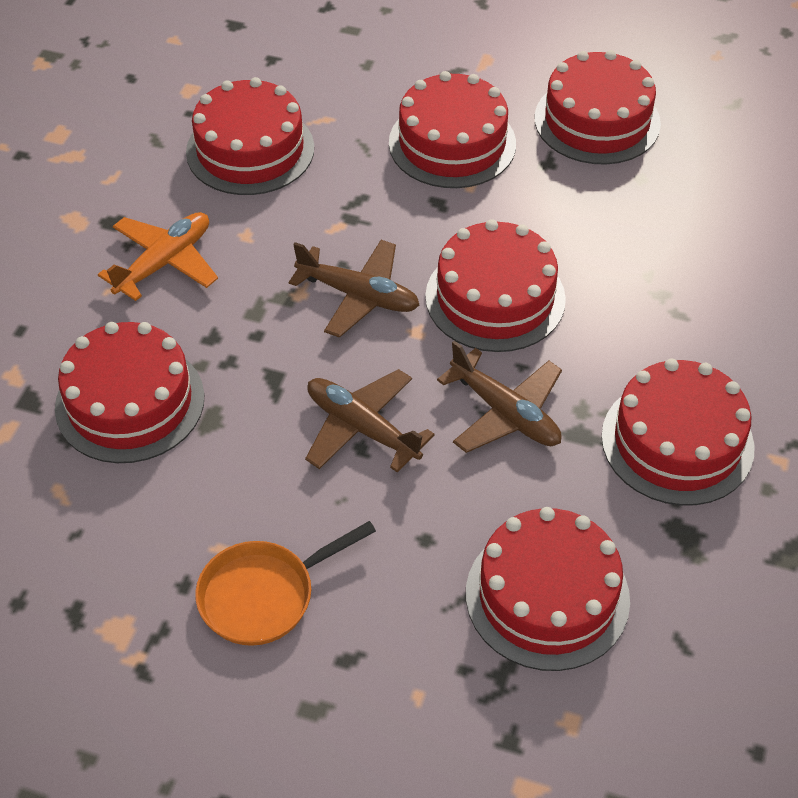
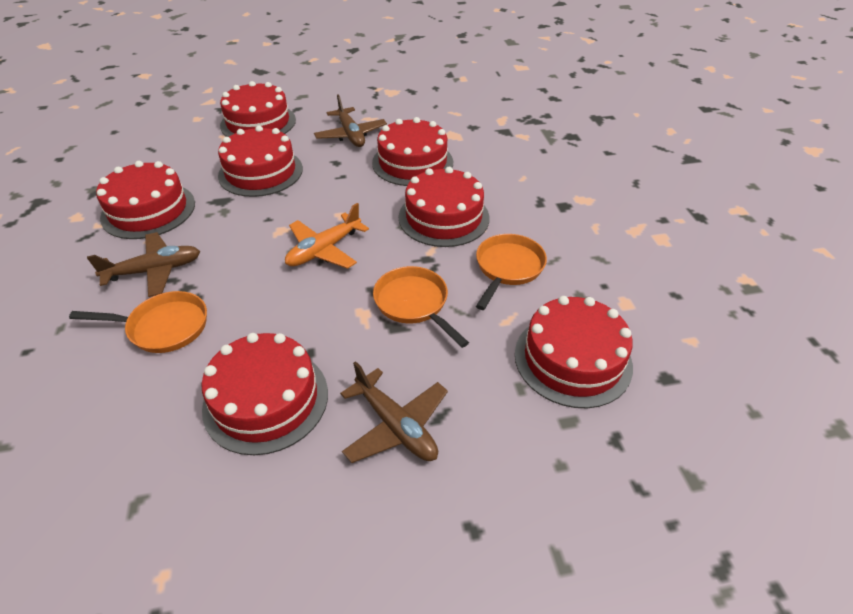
orange pan: [195,521,376,646] = 1 -> [69,291,207,353] [373,266,469,348] [476,234,547,310] = 3

